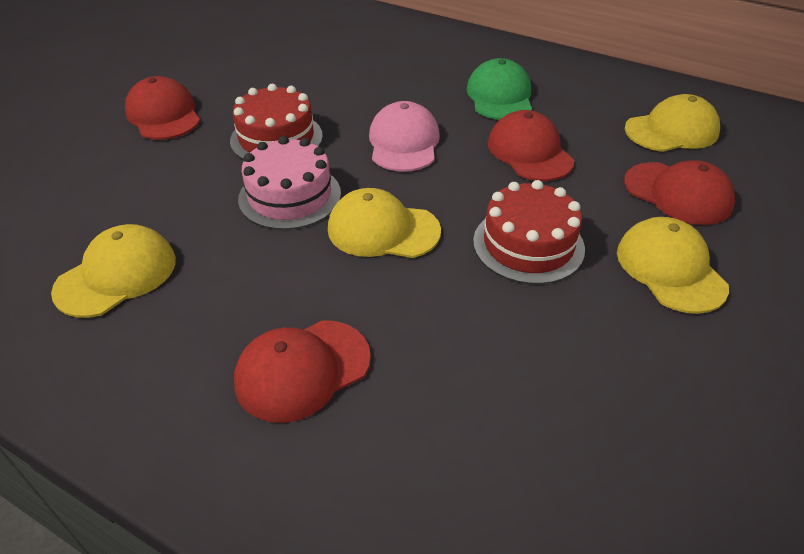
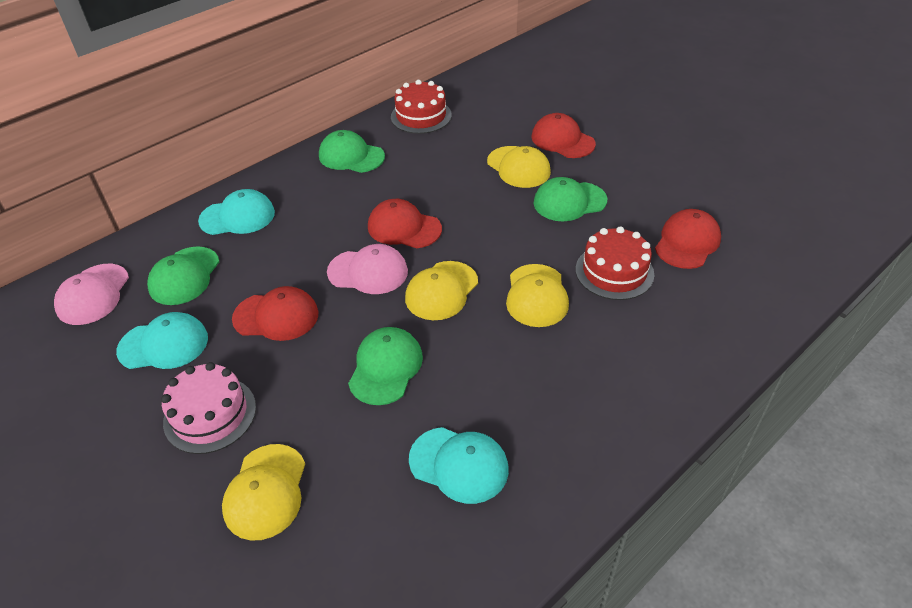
green cap: [466,58,532,120] = 1 -> [147,246,219,305] [319,130,385,173] [348,327,423,405] [534,177,607,221] = 4
pink cap: [369,101,440,172] = 1 -> [54,264,129,325] [327,244,408,294] = 2
turquoise cap: none = 0 -> [116,312,208,369] [198,189,275,235] [409,427,509,504] = 3

